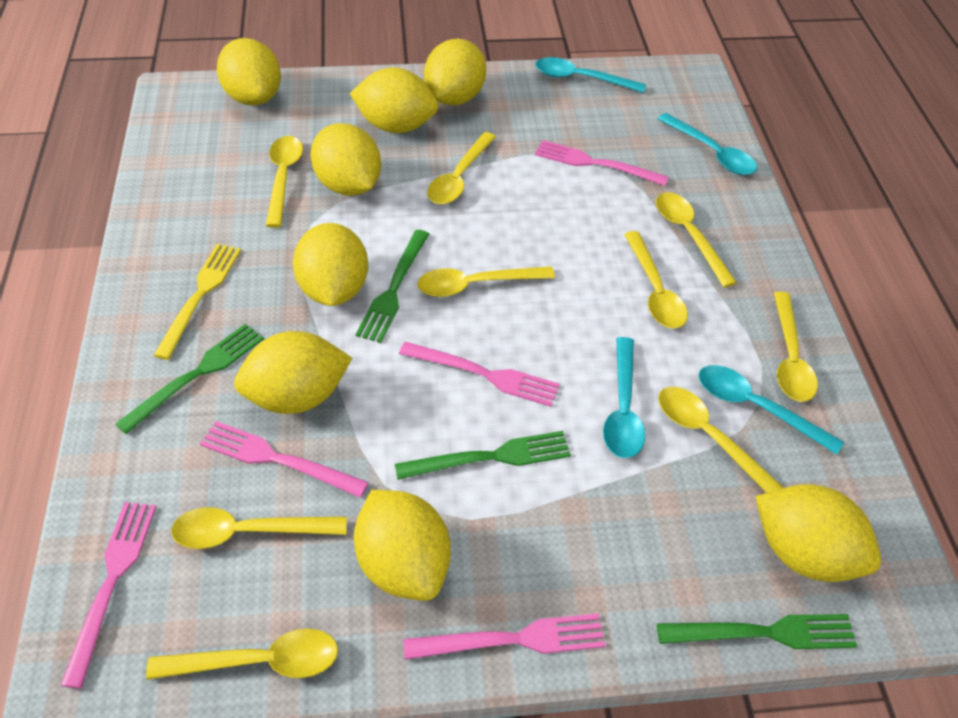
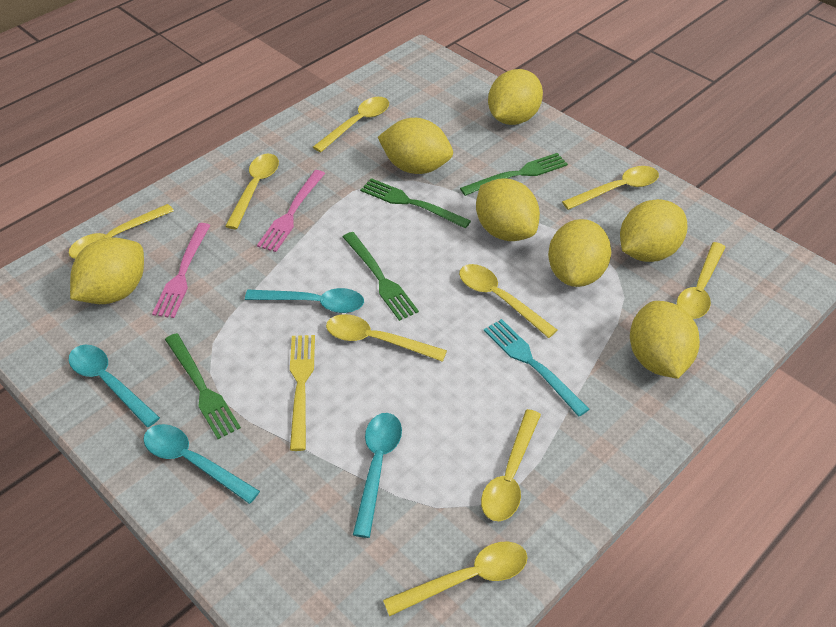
pink fork: [60,502,156,688] [200,421,369,498] [399,342,560,407] [403,613,605,660] [535,140,669,186] = 5 -> [152,223,210,318] [257,170,325,252] = 2
turquoise fork: none = 0 -> [484,319,589,417] = 1
yellow lemon: [217,38,281,106] [234,331,352,414] [293,223,368,306] [311,123,381,196] [350,67,438,133] [354,490,451,601] [424,39,486,106] [755,484,881,582] = 8 -> [70,237,144,304] [378,118,453,174] [476,178,540,241] [488,69,543,125] [548,219,611,287] [620,199,687,262] [630,301,700,379] = 7

